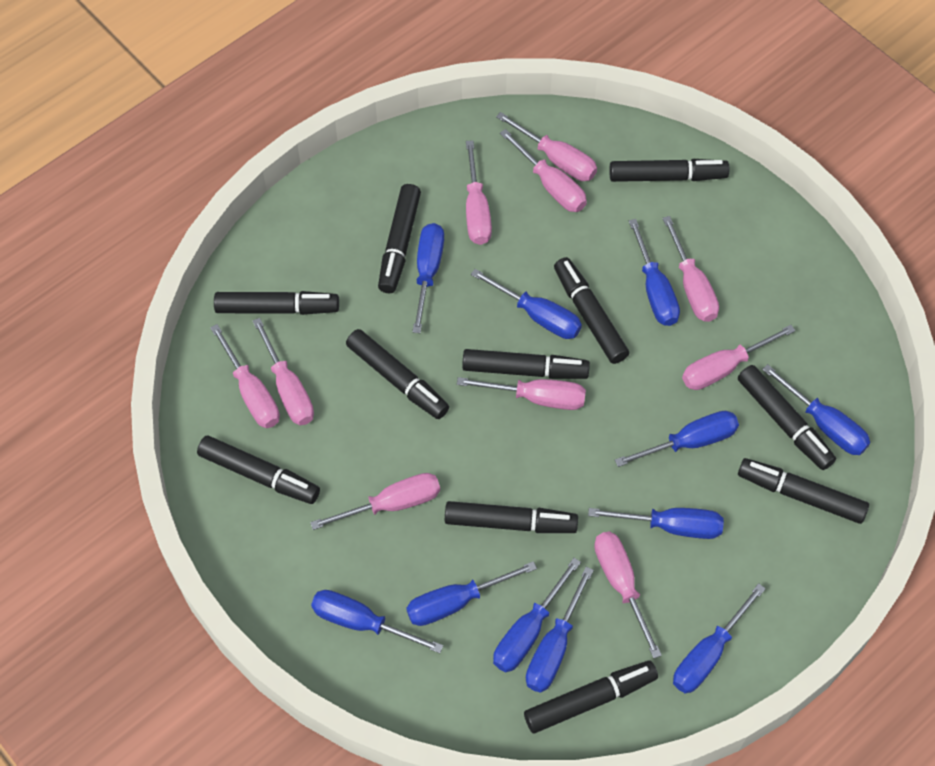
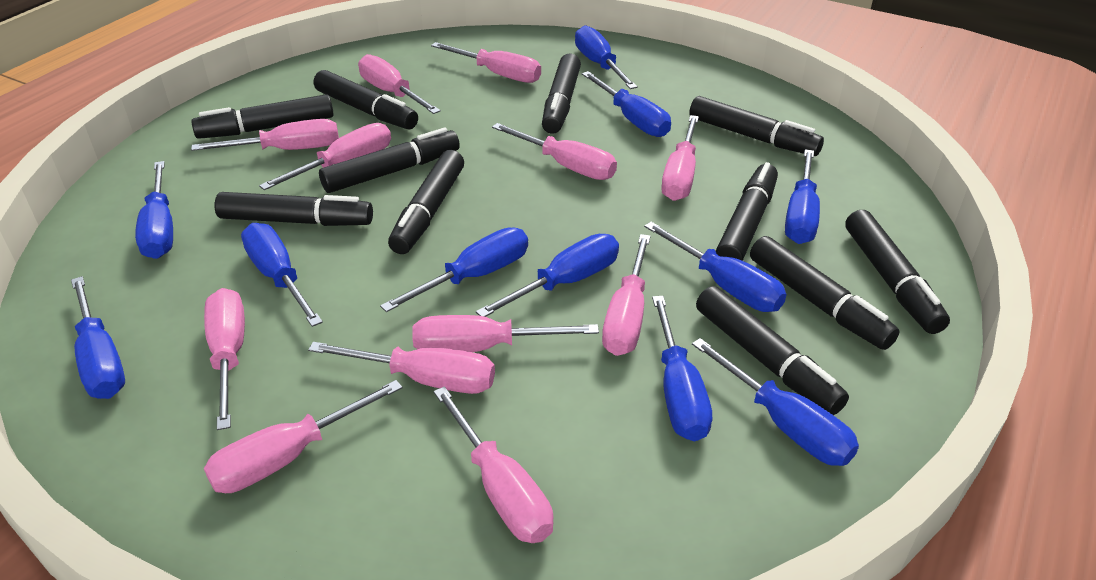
pink screwdriver: [210,324,280,428] [253,318,314,425] [310,473,440,530] [457,377,586,410] [466,140,492,245] [496,112,597,181] [500,129,587,212] [594,532,662,659] [662,216,719,322] [682,325,795,390] = 10 -> [191,119,339,151] [204,288,245,430] [204,380,402,493] [259,123,391,190] [308,342,495,394] [358,54,441,114] [412,315,599,352] [431,42,541,83] [433,386,553,543] [492,123,617,180] [602,234,651,356] [661,115,699,201] = 12

